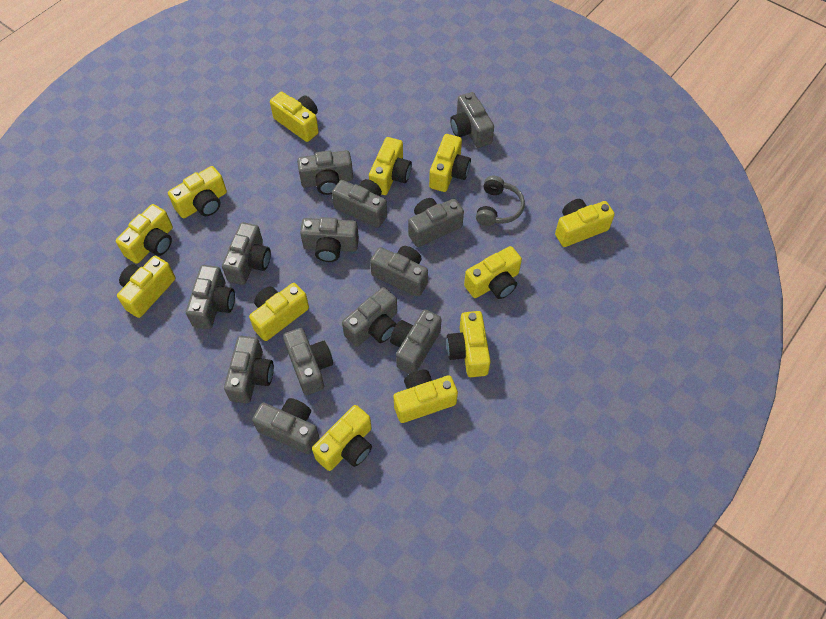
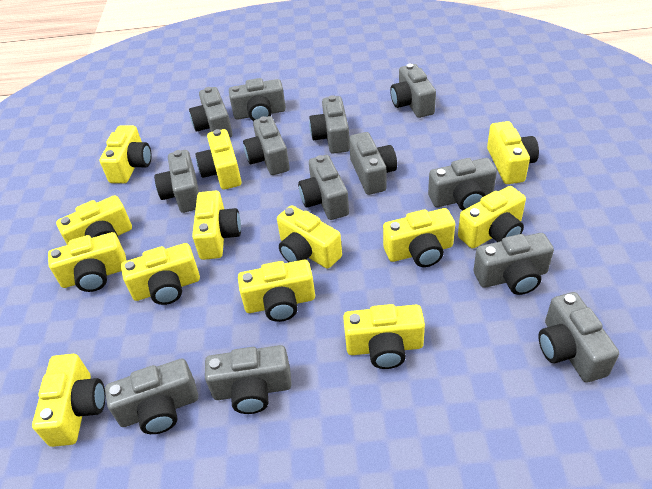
grey headphones: [476,176,525,226] = 1 -> none = 0
yellow camera: [116,204,173,264] [117,256,176,318] [168,166,227,218] [249,283,309,341] [270,92,319,142] [312,405,372,471] [369,137,412,195] [394,370,458,423] [429,134,471,192] [446,311,491,377] [464,246,522,299] [555,199,615,247] = 12 -> [32,354,105,447] [48,232,127,292] [56,195,132,245] [100,125,152,183] [121,243,200,305] [192,191,241,260] [195,129,242,190] [238,260,315,322] [277,205,342,269] [343,304,425,369] [383,208,455,267] [458,186,526,249] [487,121,539,184] = 13

